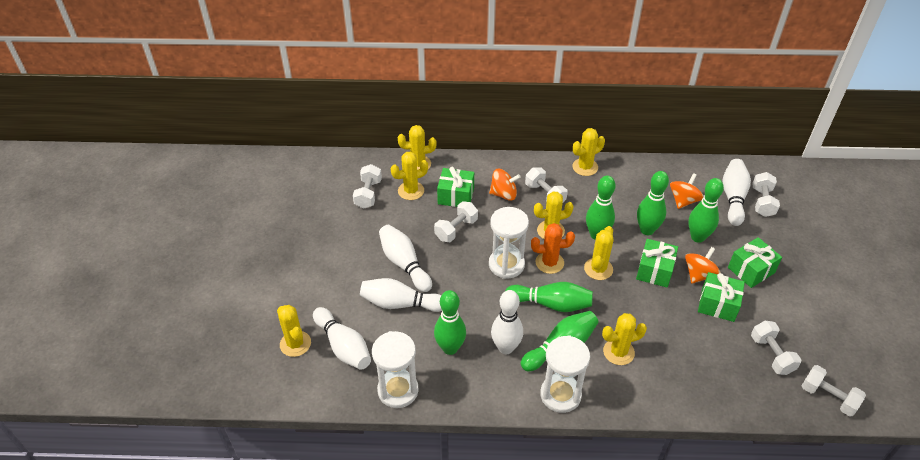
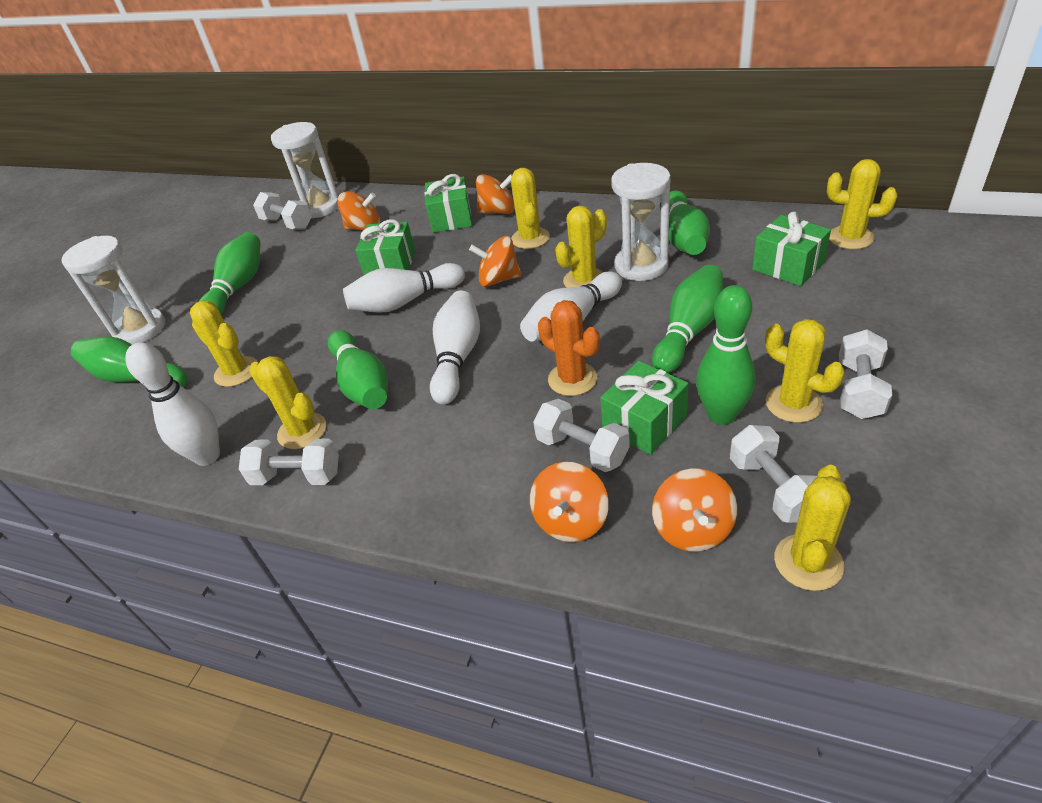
orange spinning top: [489,169,521,201] [670,173,704,209] [685,247,721,284] = 3 -> [337,191,380,231] [469,236,521,287] [476,174,515,214] [530,462,609,542] [652,469,737,552] = 5
white bowling pin: [313,307,371,370] [360,278,442,312] [379,225,432,292] [491,290,523,354] [722,159,751,226] = 5 -> [125,342,220,466] [343,263,465,313] [430,290,480,405] [520,271,622,342] = 4
white dumbbell: [353,164,382,209] [434,201,478,242] [525,167,568,203] [751,321,801,375] [752,172,780,217] [801,365,866,416] = 6 -> [239,439,339,485] [253,192,312,229] [533,399,630,472] [730,425,817,523] [839,329,892,419] = 5

